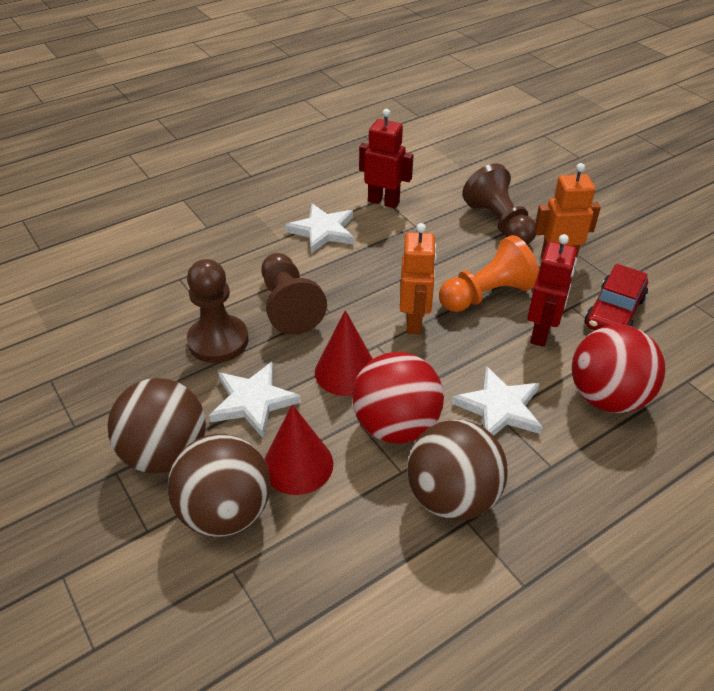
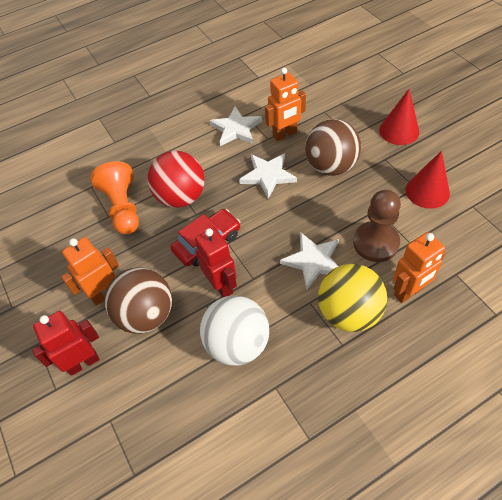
brown ball: [107,378,206,473] [168,434,271,537] [407,419,508,520] = 3 -> [105,267,172,334] [305,119,361,176] = 2
brown pawn: [187,259,248,363] [261,253,327,335] [462,163,536,244] = 3 -> [353,190,401,262] = 1
orange robot: [400,223,437,334] [534,163,601,259] = 2 -> [61,237,119,305] [265,68,306,141] [393,232,446,303] = 3
red ball: [352,352,444,444] [572,325,665,413] = 2 -> [148,151,205,208] = 1
white ball: none = 0 -> [200,295,269,366] = 1
yellow ball: none = 0 -> [318,264,387,332] = 1

